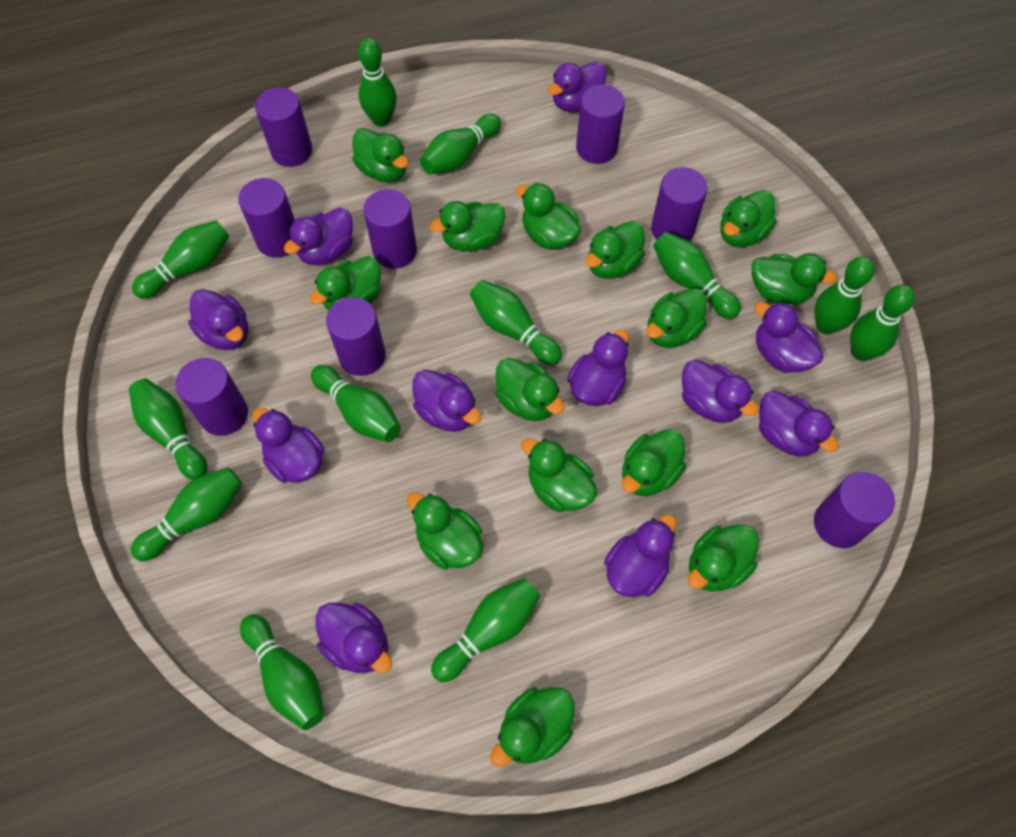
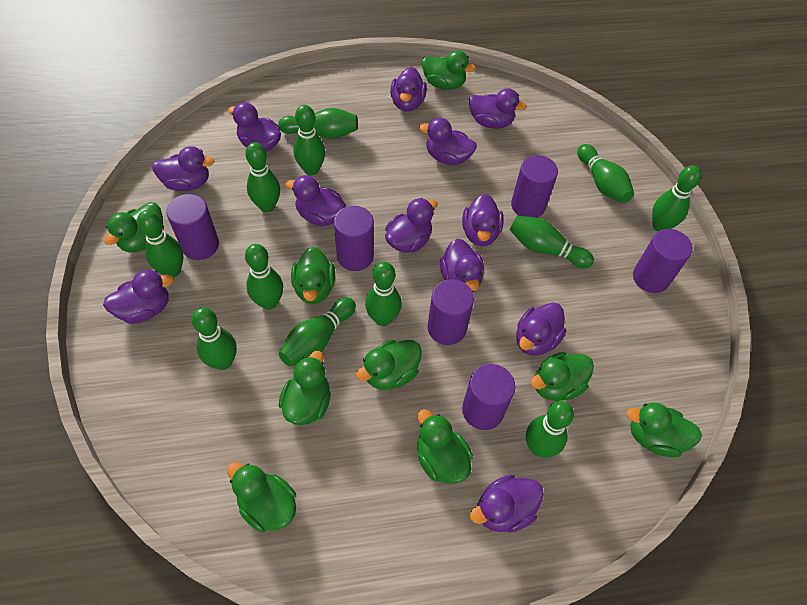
green duck: [310,256,381,311] [352,128,409,182] [407,492,483,570] [430,201,506,251] [490,687,575,767] [495,358,565,421] [516,183,581,250] [521,438,597,512] [585,221,645,279] [622,429,686,496] [646,288,707,348] [688,525,759,592] [721,190,777,247] [752,253,837,304] = 14 -> [104,202,164,252] [227,462,296,532] [278,351,331,425] [291,247,335,304] [356,340,422,390] [417,409,473,484] [422,50,476,90] [530,352,594,401] [626,402,702,457] = 9
purple cylinder: [176,358,248,436] [238,178,295,258] [255,87,312,167] [326,297,386,376] [363,189,417,269] [576,84,625,164] [651,167,708,241] [814,472,895,548] = 8 -> [166,194,219,260] [334,206,374,271] [428,279,474,345] [462,364,515,430] [511,155,558,218] [633,229,693,293] = 6
purple duck: [188,289,248,350] [253,408,325,483] [284,207,353,265] [316,603,392,673] [412,370,481,432] [548,61,606,112] [567,330,629,406] [604,514,676,597] [682,360,759,423] [755,302,824,373] [759,390,839,457] = 11 -> [103,270,174,324] [152,146,215,191] [228,102,281,152] [286,175,346,226] [385,198,438,253] [390,67,427,111] [419,118,477,165] [440,239,484,292] [462,194,504,246] [469,88,527,129] [470,475,544,532] [516,302,566,356] = 12

